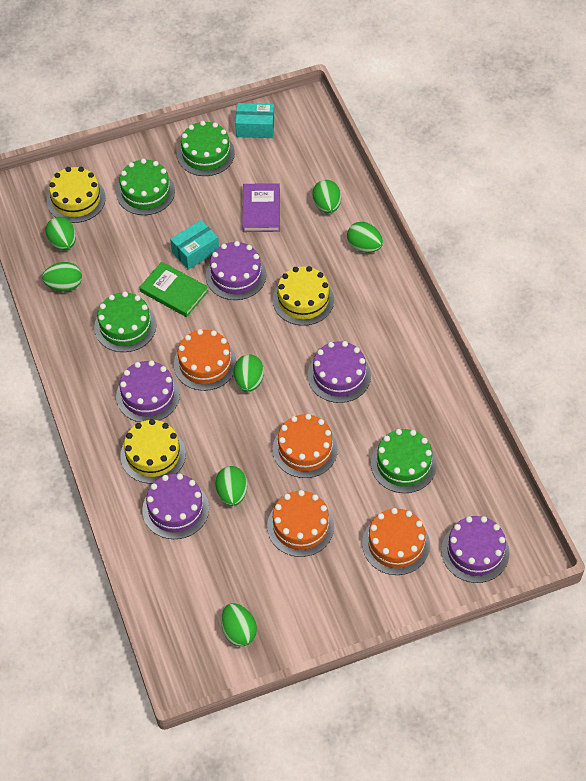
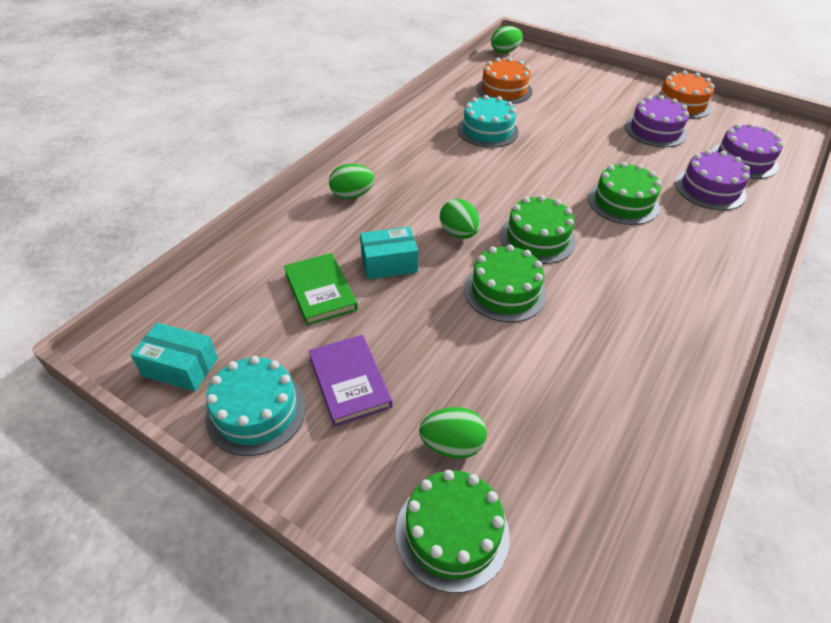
green egg: [42,262,82,292] [45,217,76,250] [215,466,247,506] [221,603,257,646] [234,354,264,392] [312,180,341,213] [347,222,383,253] = 7 -> [329,164,375,199] [419,407,487,459] [440,199,480,239] [491,26,523,53] = 4
orange cake: [174,329,236,391] [267,490,334,557] [272,414,338,478] [362,508,430,575] = 4 -> [477,57,532,104] [654,70,715,119] = 2
purple cake: [116,360,180,422] [142,473,209,539] [206,241,266,300] [307,341,371,403] [441,516,509,583] = 5 -> [625,95,689,147] [675,150,750,210] [711,123,783,179] = 3
turquoise cake: none = 0 -> [205,356,306,456] [458,95,519,148] = 2
yellow cake: [47,167,106,223] [120,419,186,484] [273,266,334,326] = 3 -> none = 0

